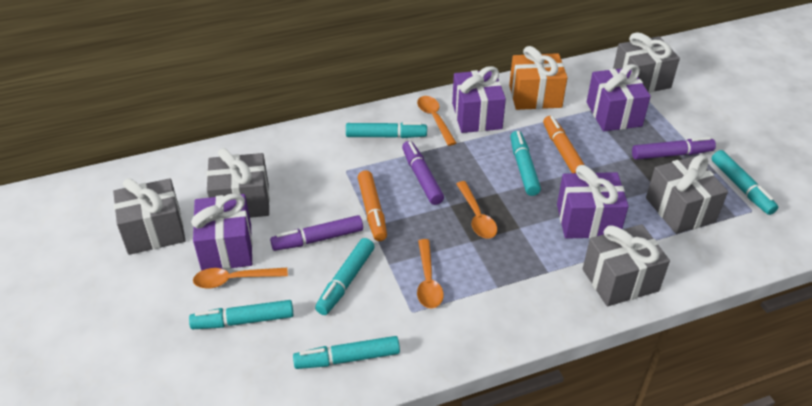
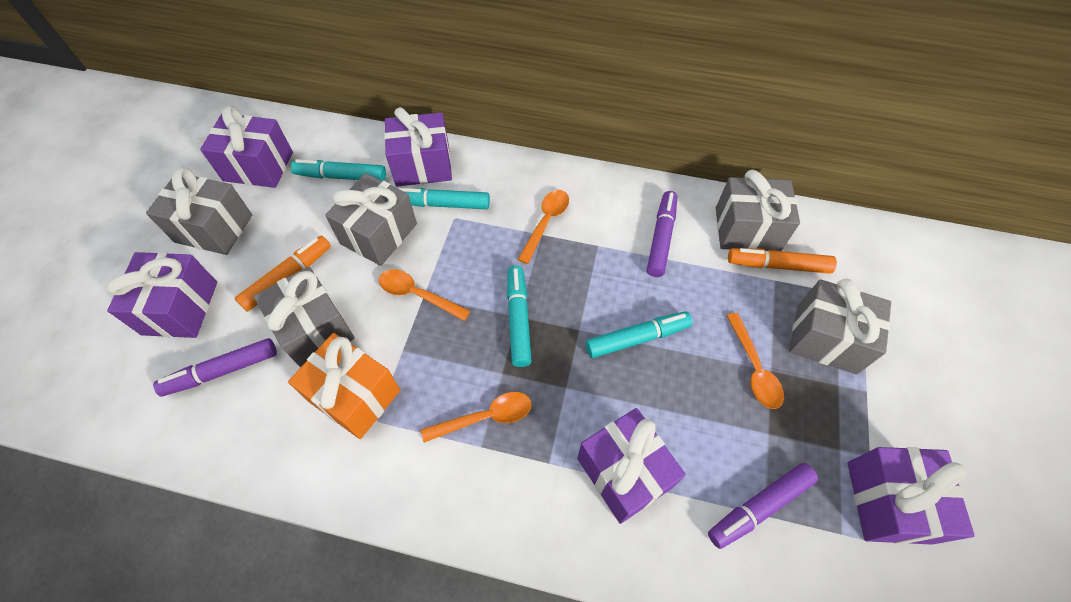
purple gift: [191,193,253,271] [452,66,506,133] [557,165,629,239] [587,64,651,131] = 4 -> [106,252,217,338] [200,106,293,188] [384,107,452,187] [577,408,686,524] [847,447,975,545] = 5
turquoise marker: [189,300,293,329] [293,336,400,369] [315,238,375,315] [346,122,427,138] [510,131,541,196] [712,150,778,215] = 6 -> [291,159,386,181] [398,188,490,209] [507,266,531,367] [586,311,692,358] = 4

